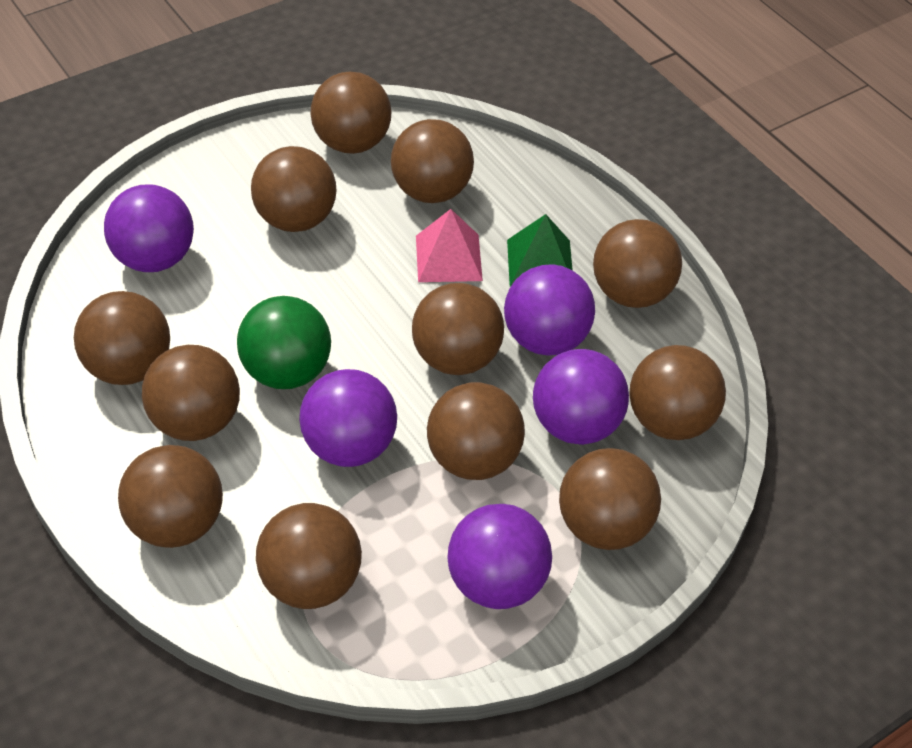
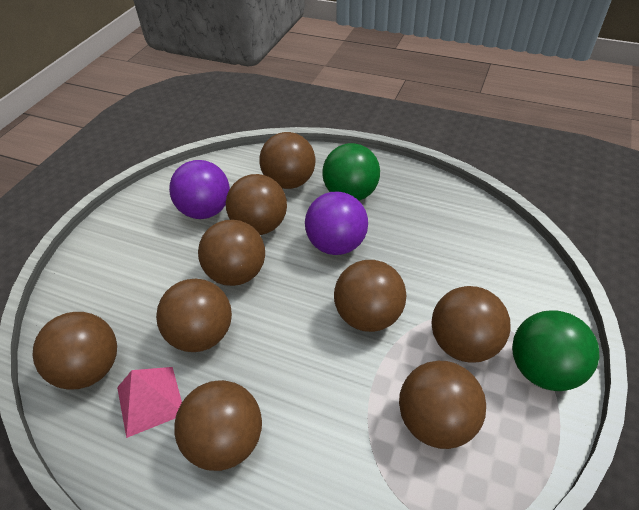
brown ball: [74,291,170,385] [118,445,223,548] [142,345,240,441] [251,146,337,232] [256,503,362,609] [310,72,391,154] [391,119,474,203] [412,283,504,375] [427,382,525,480] [559,448,661,550] [593,219,682,308] [629,345,726,440] = 12 -> [32,312,117,390] [156,279,232,352] [174,380,262,471] [198,219,265,286] [226,174,287,235] [259,132,315,189] [334,260,406,332] [399,361,486,449] [431,286,510,363] = 9
green ball: [237,296,331,389] = 1 -> [322,143,380,201] [512,310,600,391] = 2
green pyramid: [507,214,573,287] = 1 -> none = 0
purple ball: [104,185,194,272] [299,369,397,467] [447,504,552,609] [504,264,595,355] [533,349,629,445] = 5 -> [169,160,230,219] [305,191,368,255] = 2

